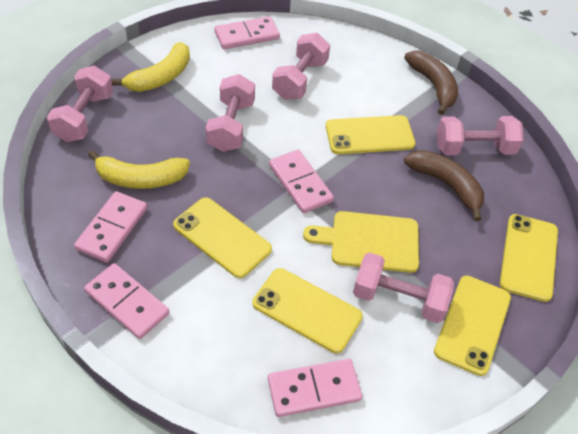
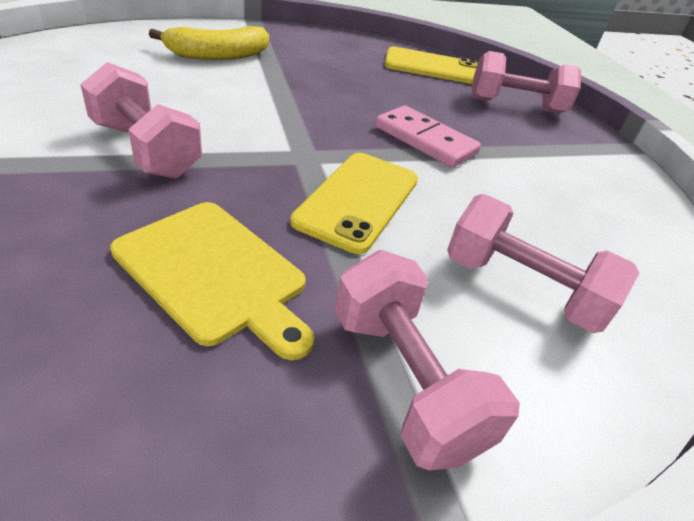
brown banana: [404,50,458,115] [404,150,484,221] = 2 -> none = 0
pink domino: [74,191,147,262] [84,263,169,339] [214,16,280,49] [268,359,362,417] [269,150,334,213] = 5 -> [375,106,481,168] = 1
pink dumbbell: [47,66,113,142] [206,74,255,152] [272,33,330,100] [353,252,454,323] [437,116,524,155] = 5 -> [80,62,202,179] [335,250,520,471] [447,194,639,333] [472,51,581,114] = 4
yellow banana: [88,150,190,189] [111,42,190,92] = 2 -> [149,26,269,60] = 1
yellow phone: [173,197,272,278] [252,268,363,353] [326,115,415,154] [434,276,511,376] [500,214,558,302] = 5 -> [290,153,418,254] [385,46,478,84] = 2

